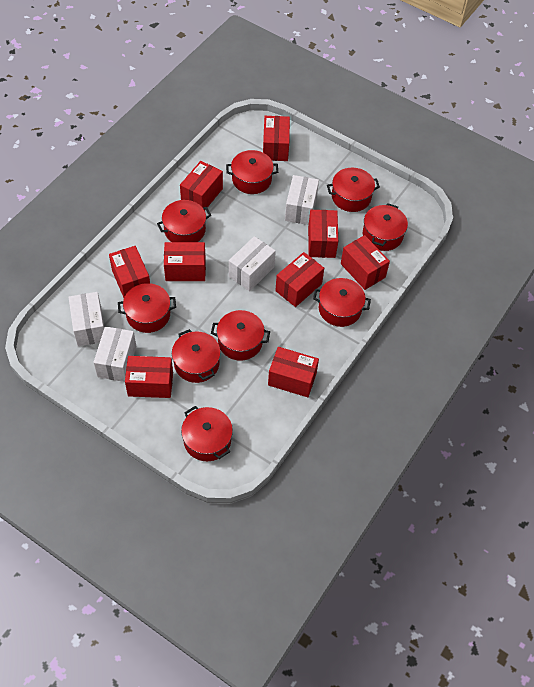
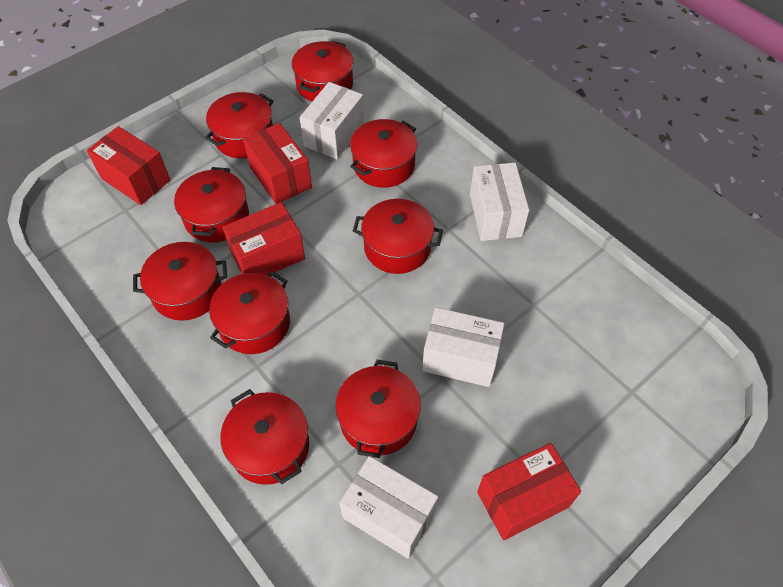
red box: [109,246,150,298] [125,356,173,398] [164,242,206,281] [180,161,223,210] [263,116,290,161] [268,347,319,397] [275,252,324,307] [308,210,338,258] [341,235,390,290] = 9 -> [87,126,170,205] [223,202,305,275] [243,123,312,204] [477,443,581,540] = 4

